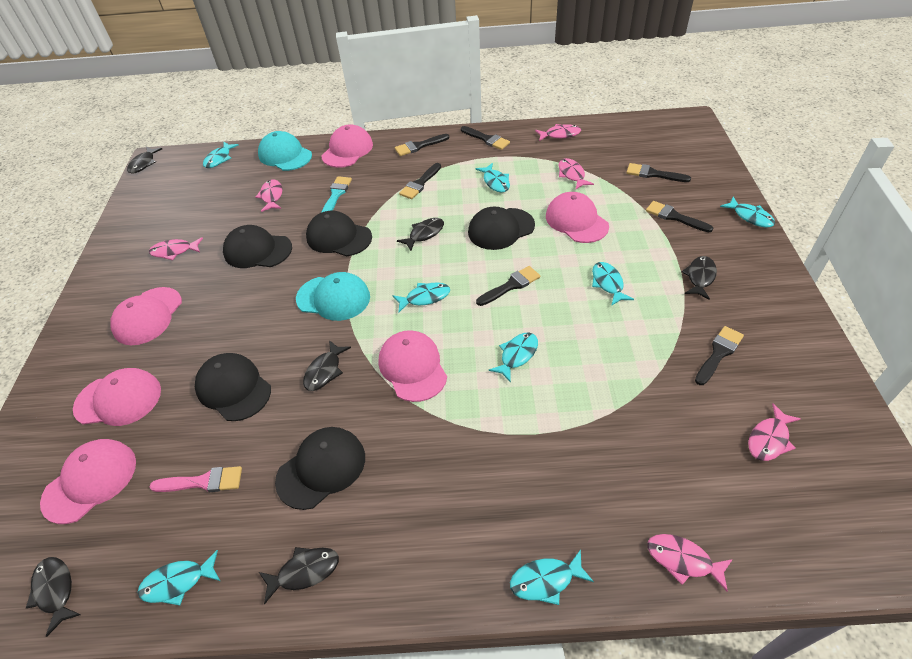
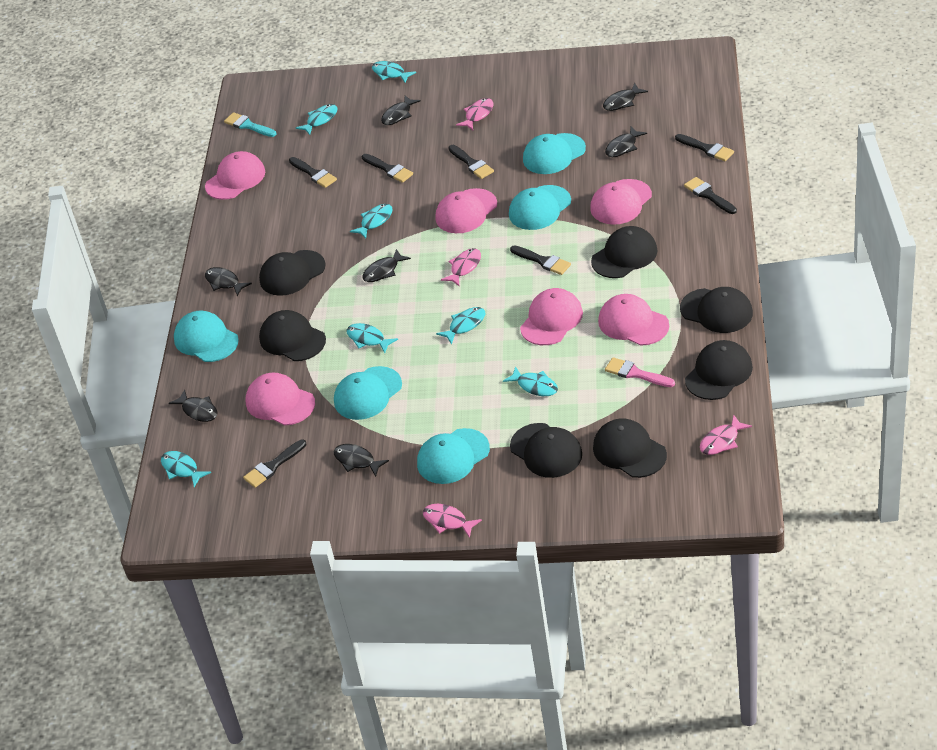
black cap: [195,353,271,421] [223,225,292,268] [275,427,365,510] [306,211,372,256] [468,207,535,250] = 5 -> [259,250,325,296] [259,310,326,361] [510,423,582,478] [591,226,658,278] [593,419,667,478] [680,287,753,333] [685,340,753,400] = 7
black fish: [26,557,81,637] [127,147,162,174] [259,547,339,604] [303,340,351,391] [397,218,444,251] [682,256,717,300] = 6 -> [169,389,218,422] [205,267,252,296] [333,444,389,477] [362,249,411,282] [381,95,421,125] [603,83,648,111] [605,127,647,157] = 7
pink fish: [149,237,203,260] [255,179,283,212] [535,124,581,141] [558,158,594,190] [647,534,733,592] [748,403,801,461] = 6 -> [423,504,482,538] [441,248,481,287] [456,98,493,130] [700,415,752,455] = 4
turquoise cap: [258,131,312,171] [296,272,370,321] = 2 -> [174,311,239,362] [334,366,402,420] [417,428,490,484] [509,185,571,230] [523,133,586,174] = 5
turquoise fish: [137,550,220,606] [203,142,239,168] [392,282,450,312] [475,163,510,193] [488,332,538,383] [510,549,594,605] [592,262,634,306] [720,197,775,227] = 8 -> [161,451,211,487] [296,104,338,135] [346,323,398,353] [350,204,393,239] [372,61,416,83] [436,307,485,345] [503,366,558,396] = 7

